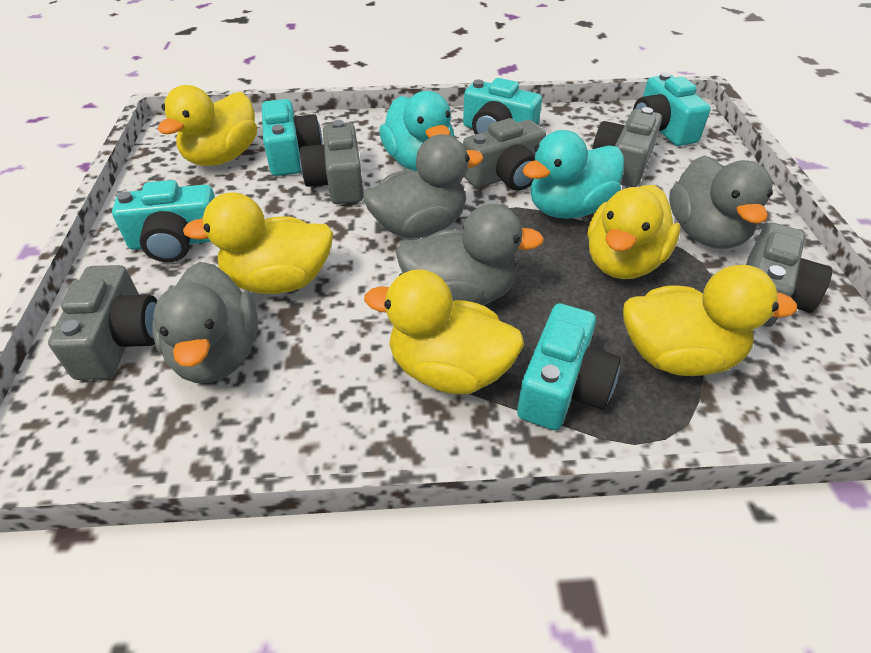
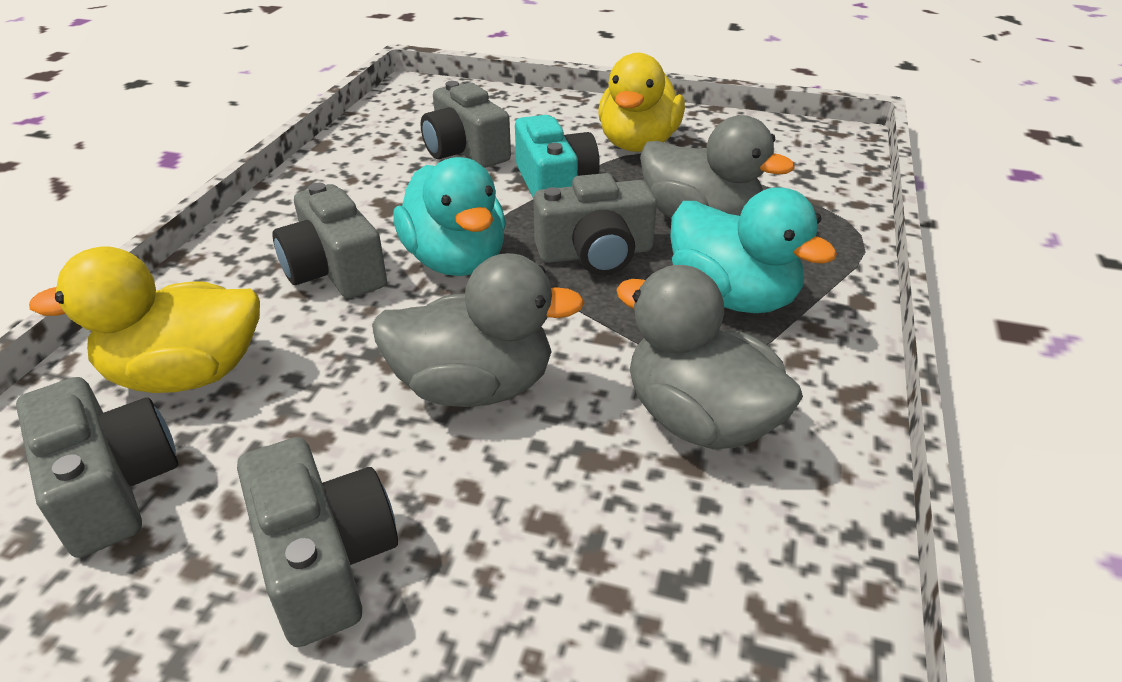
grey duck: [152,262,258,383] [363,134,484,238] [395,204,544,305] [669,155,773,249] = 4 -> [372,253,585,407] [616,265,803,449] [640,115,795,219] = 3
turquoise camera: [112,180,215,262] [262,99,322,176] [463,78,542,135] [517,303,621,430] [633,72,711,146] = 5 -> [515,115,600,199] = 1
yellow duck: [158,85,257,166] [183,192,333,294] [364,269,524,394] [588,185,680,279] [623,265,797,376] = 5 -> [29,246,260,393] [598,53,685,152] = 2

